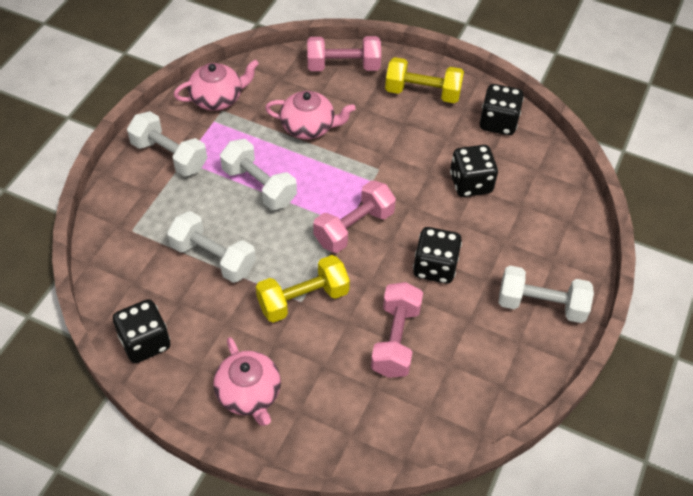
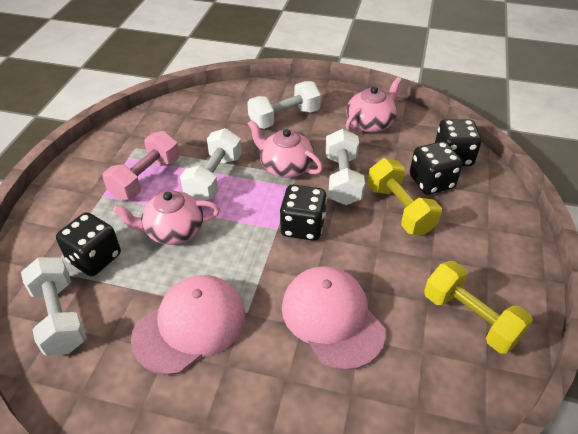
pink cap: none = 0 -> [131,275,245,375] [282,266,386,370] = 2
pink dumbbell: [307,36,381,71] [313,180,396,253] [371,282,423,378] = 3 -> [102,131,180,200] = 1

